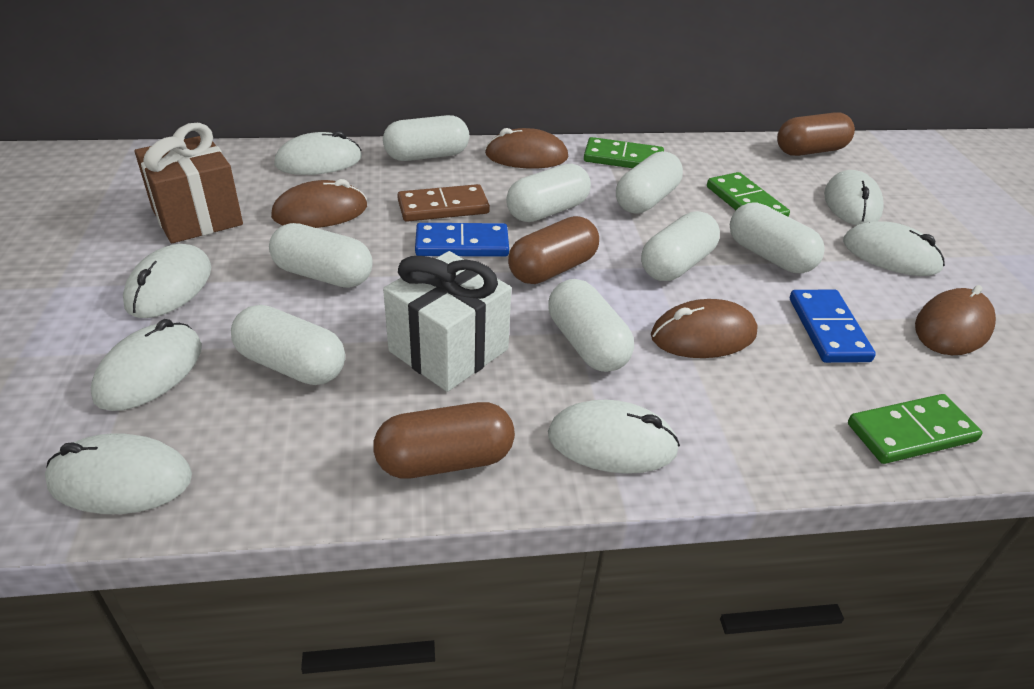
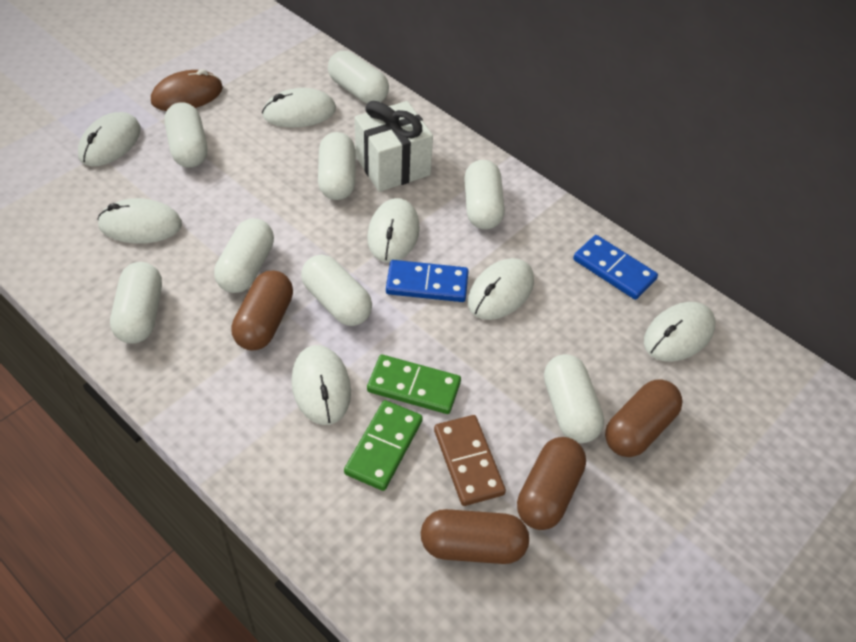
brown capsule: [373,402,515,479] [508,216,599,284] [777,112,855,156] = 3 -> [231,271,293,350] [421,509,529,564] [517,437,586,530] [605,379,683,457] = 4
brown gift: [134,123,243,243] = 1 -> none = 0
brown mouse: [271,179,367,228] [485,128,568,169] [651,299,758,358] [915,285,996,355] = 4 -> [151,69,223,111] = 1
green domino: [584,137,664,168] [707,172,790,217] [848,394,982,464] = 3 -> [344,400,423,491] [367,355,461,414] = 2

